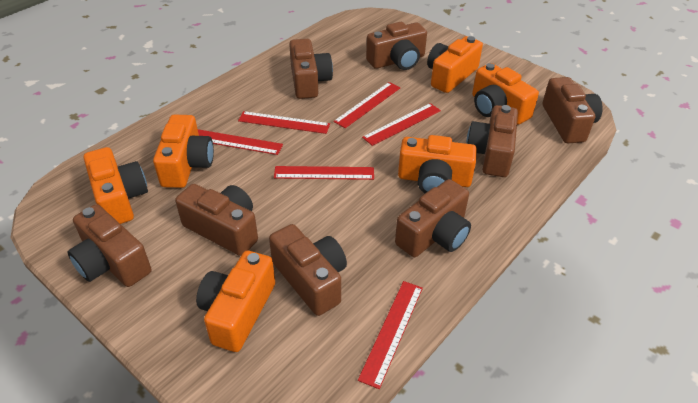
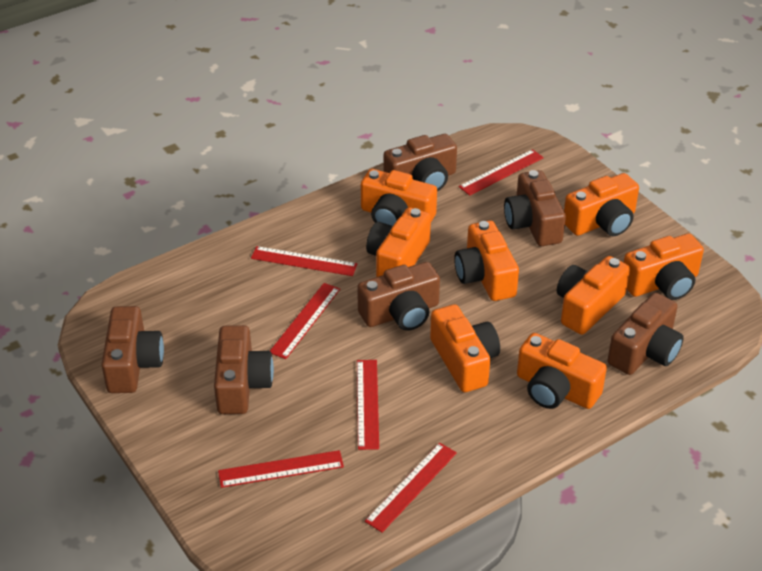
brown camera: [67,204,151,287] [175,184,258,256] [269,224,347,316] [289,39,333,99] [366,22,427,70] [395,179,471,257] [466,105,518,177] [542,77,603,143] = 8 -> [101,306,164,393] [214,325,274,414] [357,262,440,331] [383,134,457,191] [504,170,566,246] [608,293,684,375] = 6
orange camera: [84,147,148,224] [153,115,214,188] [196,251,275,352] [398,135,477,193] [427,36,483,93] [472,63,539,125] = 6 -> [361,169,437,226] [366,207,431,277] [430,304,500,392] [454,221,519,301] [517,333,607,409] [557,256,630,335] [564,173,639,236] [623,233,704,300] = 8

